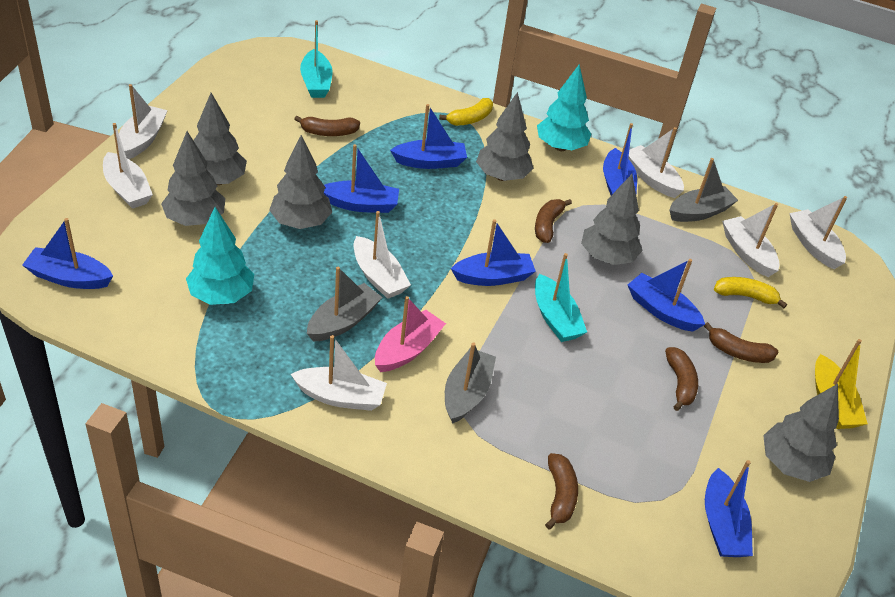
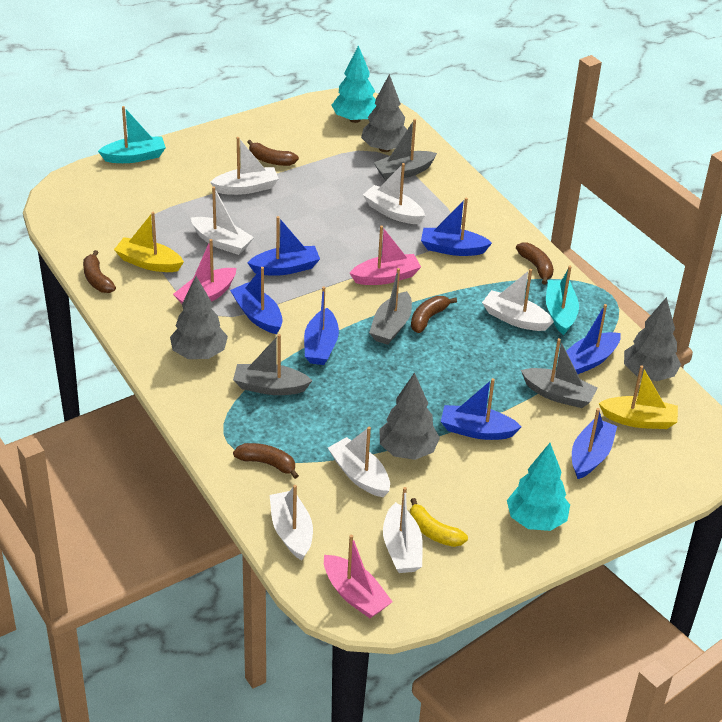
grey boat: [307,267,382,342] [445,342,496,424] [669,158,738,222] = 3 -> [233,334,312,395] [369,268,412,345] [374,119,437,181] [521,338,597,408] = 4
grey tree: [161,131,226,226] [193,93,247,185] [269,135,332,229] [476,92,534,181] [581,174,643,265] [763,384,839,482] = 6 -> [170,276,228,359] [361,74,407,152] [380,372,440,460] [624,297,681,381] = 4
pink boat: [375,296,446,372] = 1 -> [173,239,236,304] [324,535,393,618] [350,226,421,285] = 3
yellow banana: [439,98,493,126] [714,277,787,308] = 2 -> [410,498,468,547] = 1
yellow boat: [815,339,868,429] = 1 -> [114,212,184,272] [599,365,678,429] = 2

